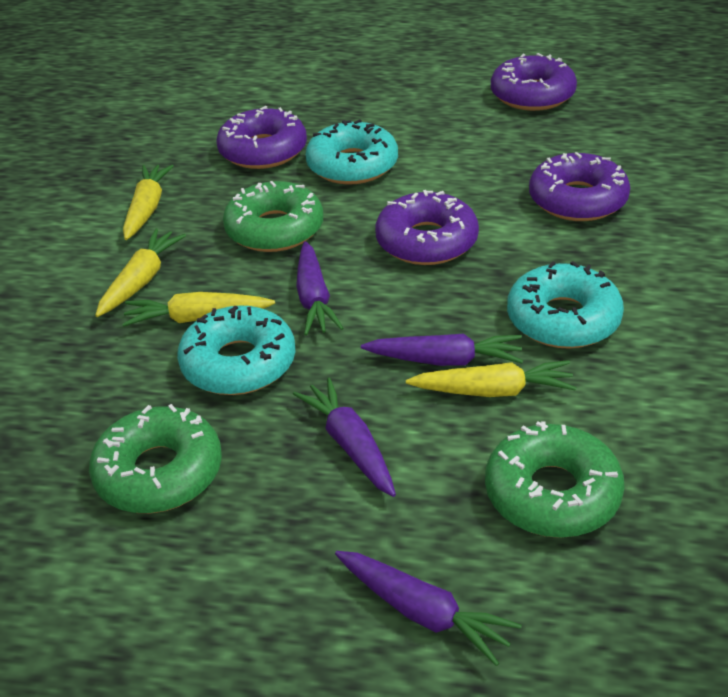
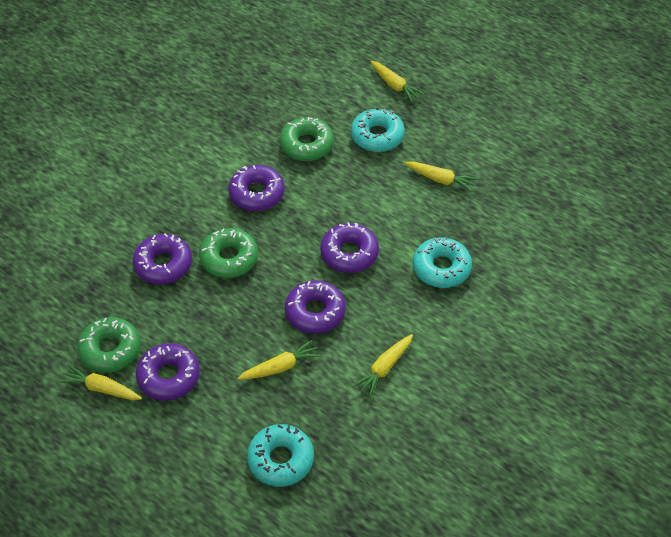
purple carrot: [293,377,396,497] [296,241,344,336] [335,551,522,666] [361,333,523,366] = 4 -> none = 0
purple donut: [217,106,307,169] [375,190,479,265] [491,53,577,111] [529,152,630,221] = 4 -> [133,234,192,284] [136,343,200,401] [228,165,285,211] [285,280,346,334] [320,222,379,273] = 5
yellow carrot: [95,229,186,317] [122,292,275,327] [123,165,174,240] [406,360,577,397] = 4 -> [59,365,142,400] [238,340,321,380] [353,334,413,398] [370,61,425,103] [404,161,478,192] = 5

